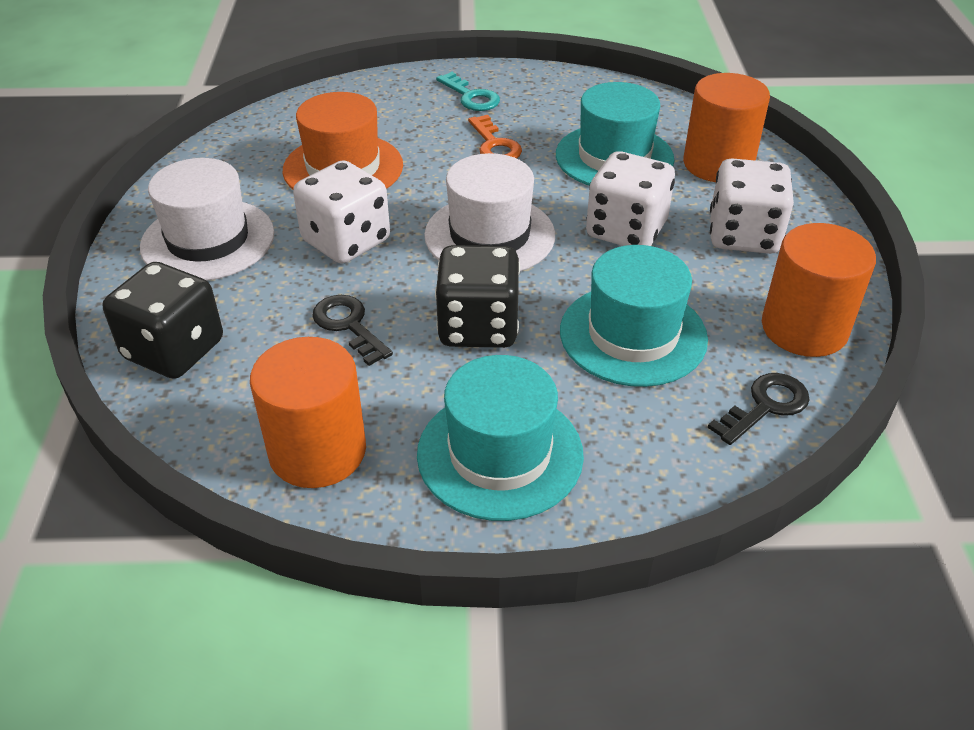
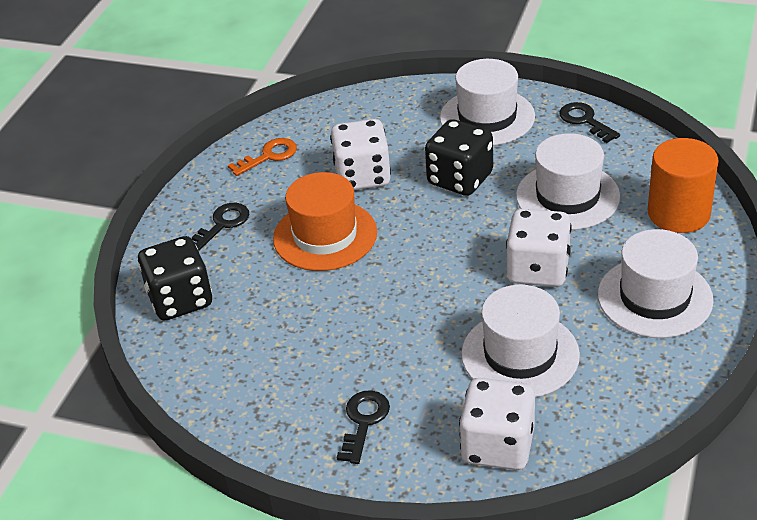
black key: [312,295,393,366] [708,373,810,445] = 2 -> [192,203,249,251] [337,390,390,464] [559,102,620,143] = 3
orange cylinder: [250,337,366,488] [683,73,770,182] [762,223,876,357] = 3 -> [648,138,719,233] = 1
turquoise hat: [417,355,584,521] [556,82,674,186] [560,245,708,387] = 3 -> none = 0
turquoise key: [436,72,500,111] = 1 -> none = 0
white hat: [140,158,275,281] [424,153,555,271] = 2 -> [440,59,535,146] [461,285,580,397] [516,133,620,230] [598,229,714,338] = 4

